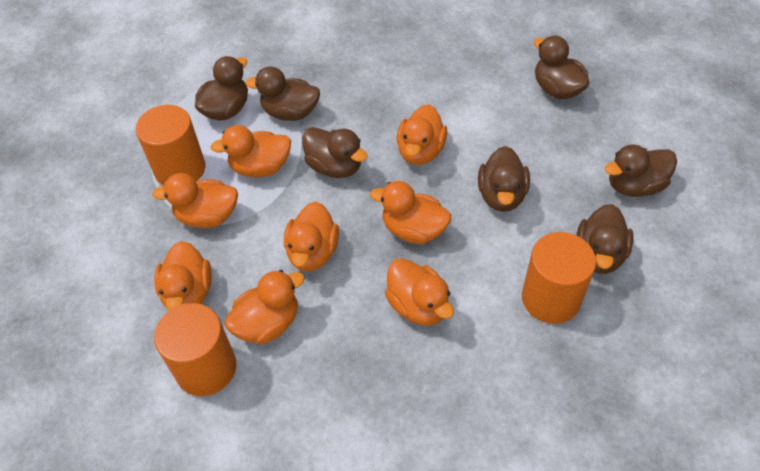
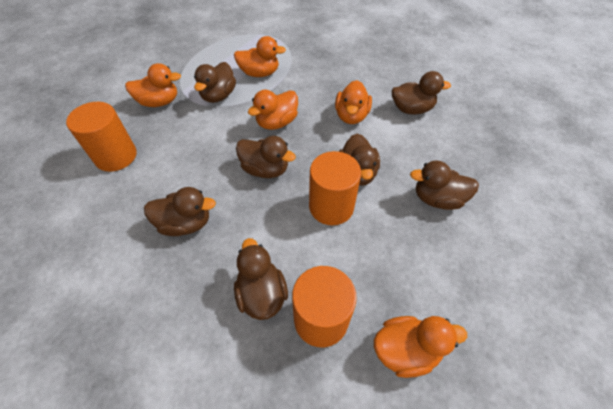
orange duck: [152,173,238,228] [154,241,212,311] [210,125,291,177] [224,270,305,344] [284,202,339,271] [370,181,451,244] [385,258,454,326] [397,104,447,165] = 8 -> [125,63,181,107] [234,36,286,77] [248,90,298,130] [335,80,372,124] [374,316,467,378] = 5

